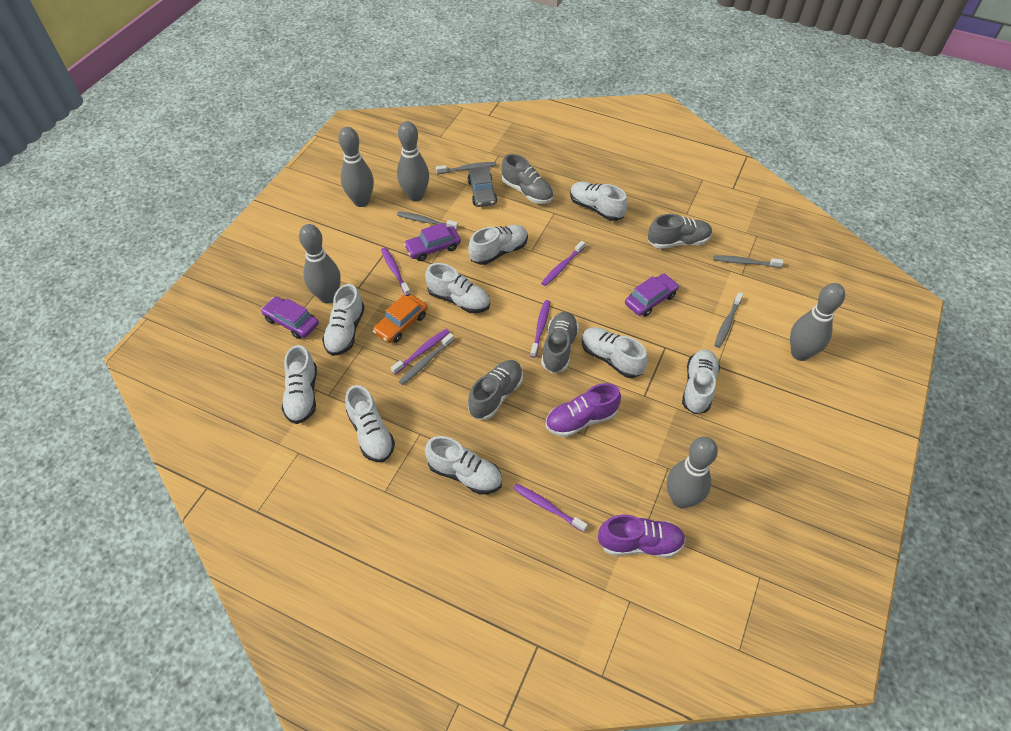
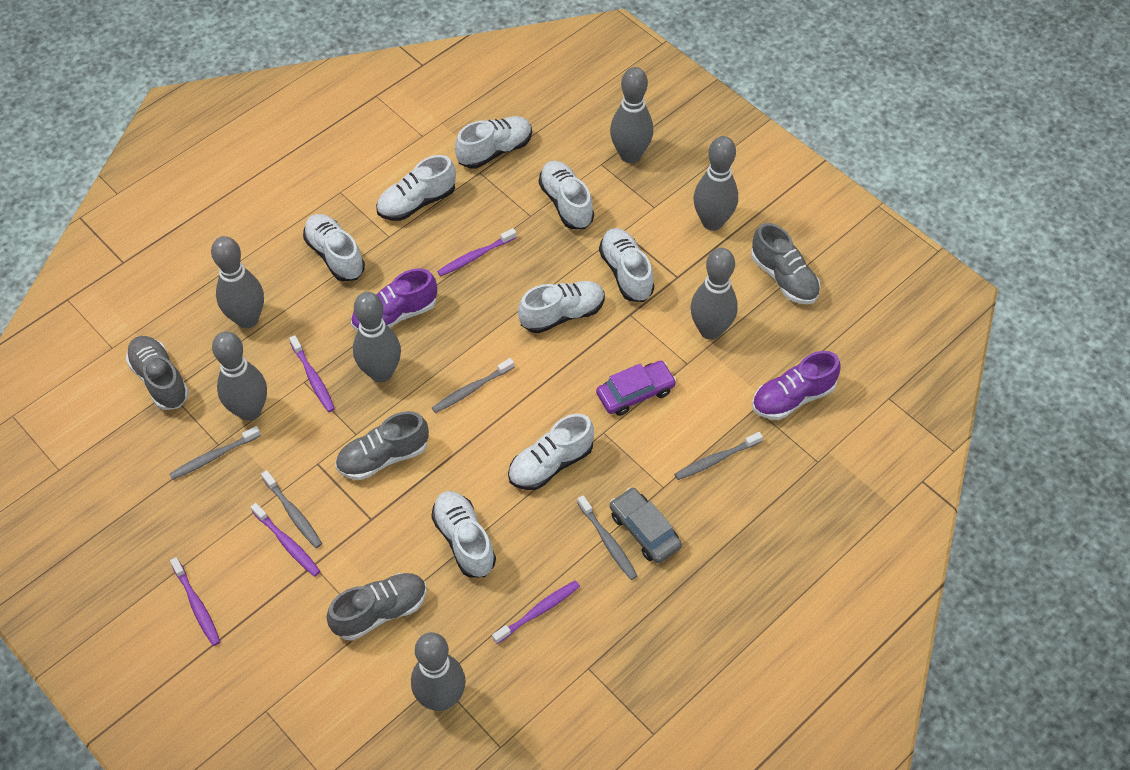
grey bowling pin: [299,224,341,303] [339,127,374,207] [397,121,429,202] [667,437,718,508] [790,283,845,361] = 5 -> [211,236,264,328] [212,331,267,421] [353,292,401,382] [411,632,466,711] [610,67,653,163] [691,248,738,340] [694,136,738,231] = 7
orange car: [373,295,427,343] = 1 -> none = 0
purple car: [261,297,319,339] [404,223,461,261] [625,274,679,317] = 3 -> [596,361,676,416] = 1
white shoe: [282,345,317,424] [322,284,365,356] [345,385,395,462] [425,263,490,313] [425,436,502,494] [468,225,528,265] [570,181,628,221] [582,327,648,378] [682,349,720,414] = 9 -> [303,214,365,282] [376,155,456,221] [431,491,496,578] [455,116,532,169] [508,414,594,490] [518,281,605,333] [539,161,594,229] [599,228,654,302] = 8

